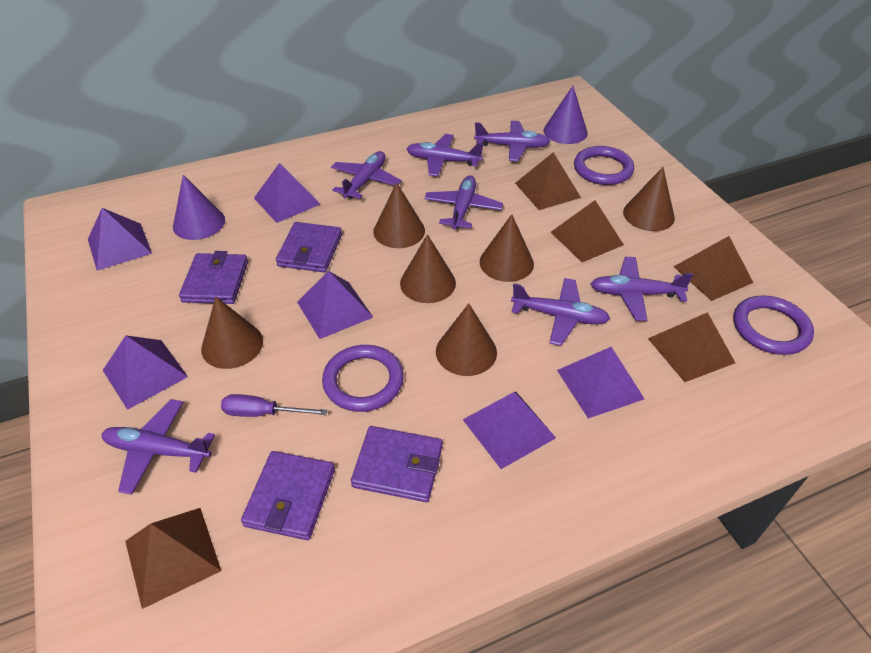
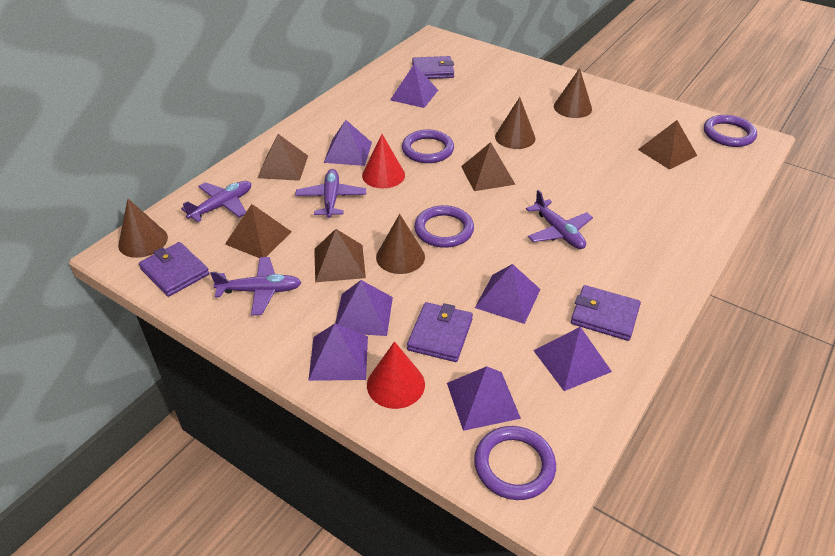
brown cone: [201,297,263,369] [373,183,425,248] [400,234,456,303] [436,304,497,376] [480,214,534,282] [623,167,675,231] = 6 -> [118,199,168,258] [376,214,425,274] [495,97,536,149] [554,68,592,118] = 4
purple cone: [173,175,225,240] [544,86,588,144] = 2 -> none = 0
purple plane: [102,399,215,495] [331,151,402,199] [406,134,483,176] [424,176,503,230] [474,121,550,162] [511,278,610,346] [591,257,693,321] = 7 -> [181,181,251,222] [210,257,302,315] [295,169,366,218] [526,190,593,249] = 4
purple pyramid: [88,208,152,271] [103,335,188,410] [254,163,321,223] [297,271,373,339] [463,392,556,469] [557,347,644,419] = 6 -> [308,324,368,381] [324,120,372,166] [335,280,393,336] [390,64,438,108] [447,366,521,431] [475,264,541,324] [533,327,612,391] = 7
purple ring: [322,345,404,412] [574,146,634,185] [734,295,814,355] = 3 -> [402,130,454,163] [414,205,474,248] [474,426,556,500] [704,115,757,147] = 4
purple screwdriver: [221,394,328,417] = 1 -> none = 0
red cone: none = 0 -> [362,134,405,188] [367,341,425,409] = 2

